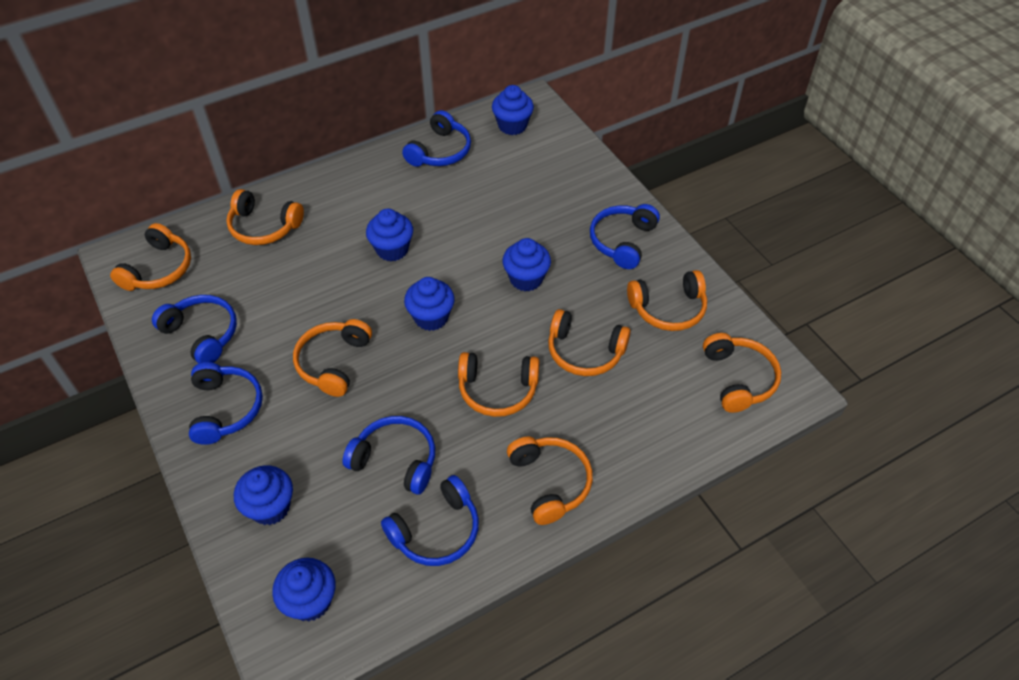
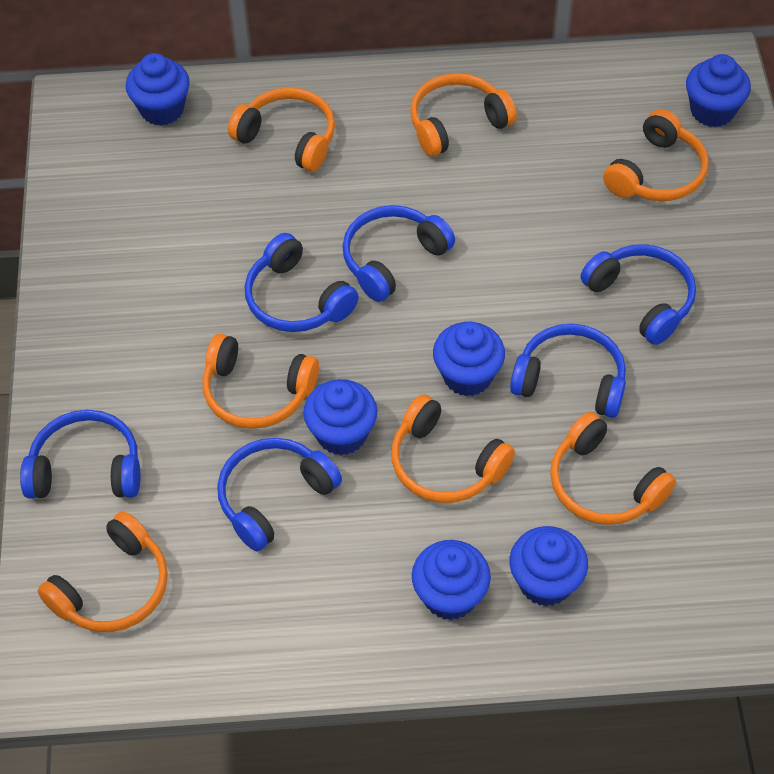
orange headphones: [110,223,191,291] [226,189,304,245] [293,319,372,397] [458,352,540,417] [507,437,593,525] [548,309,631,376] [627,270,707,331] [703,333,782,413] = 8 -> [38,511,168,632] [202,334,319,429] [228,88,335,172] [391,394,515,503] [410,73,517,157] [550,412,676,525] [603,109,709,201] = 7

